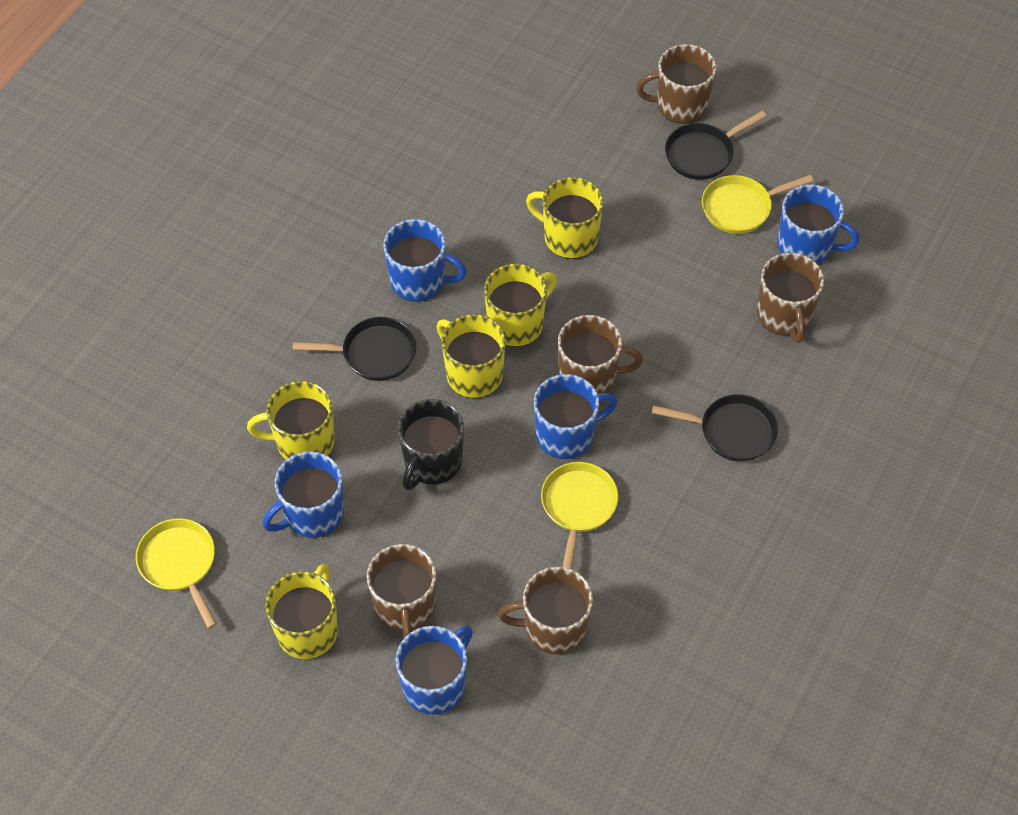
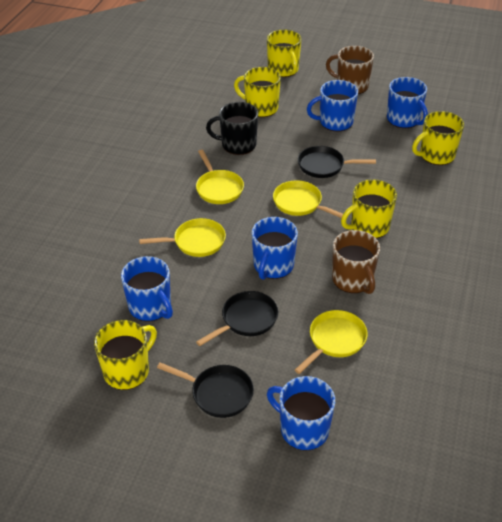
brown mug: [367,544,436,638] [498,567,593,655] [558,315,643,394] [636,44,716,124] [757,253,824,343] = 5 -> [326,46,374,94] [332,230,380,294] = 2
yellow pan: [136,518,217,629] [541,462,618,569] [702,175,814,234] = 3 -> [139,218,226,257] [196,150,244,204] [273,180,343,218] [295,310,368,374] = 4

